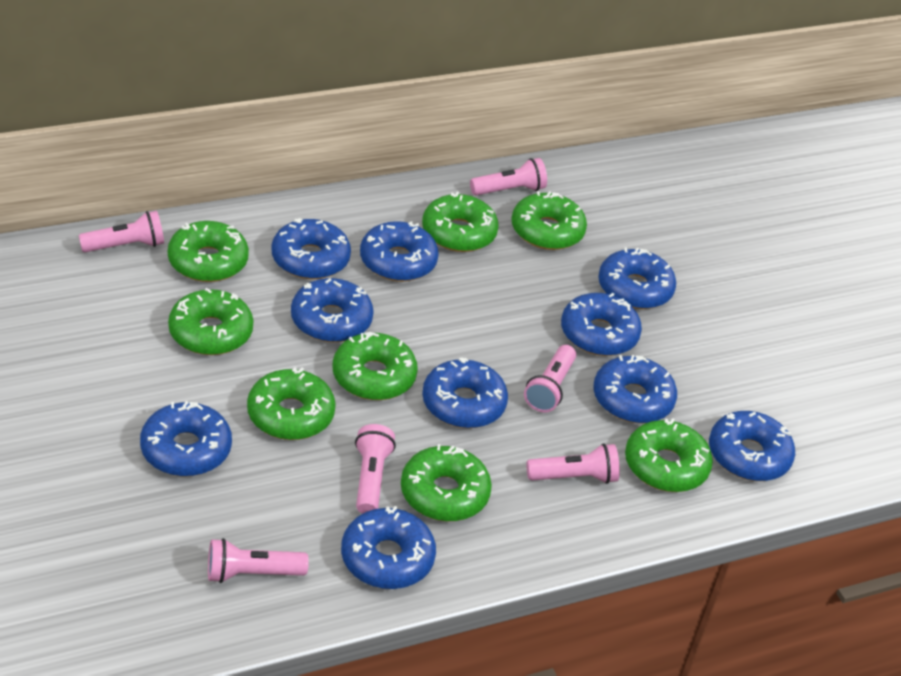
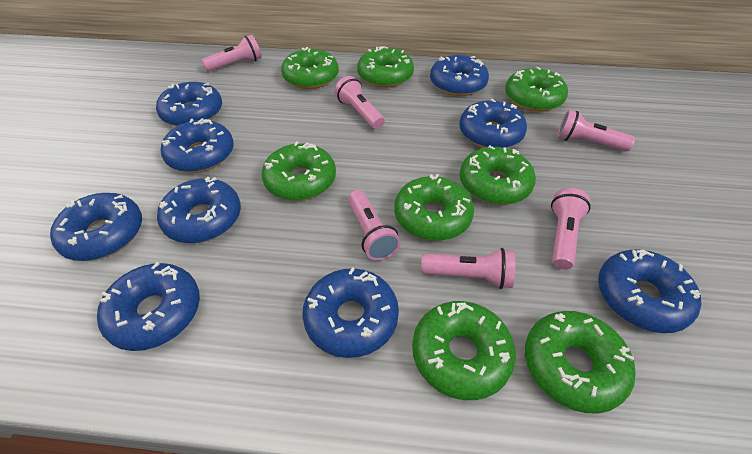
blue donut: [140,401,232,477] [271,218,351,279] [291,278,374,342] [341,506,436,589] [360,221,439,281] [422,357,508,428] [561,293,642,356] [593,355,677,423] [598,248,676,309] [709,411,795,481] = 10 -> [50,193,142,261] [97,262,200,351] [156,82,222,126] [157,177,241,243] [161,118,234,173] [302,267,399,358] [430,55,489,96] [459,99,527,148] [598,250,701,333] = 9

